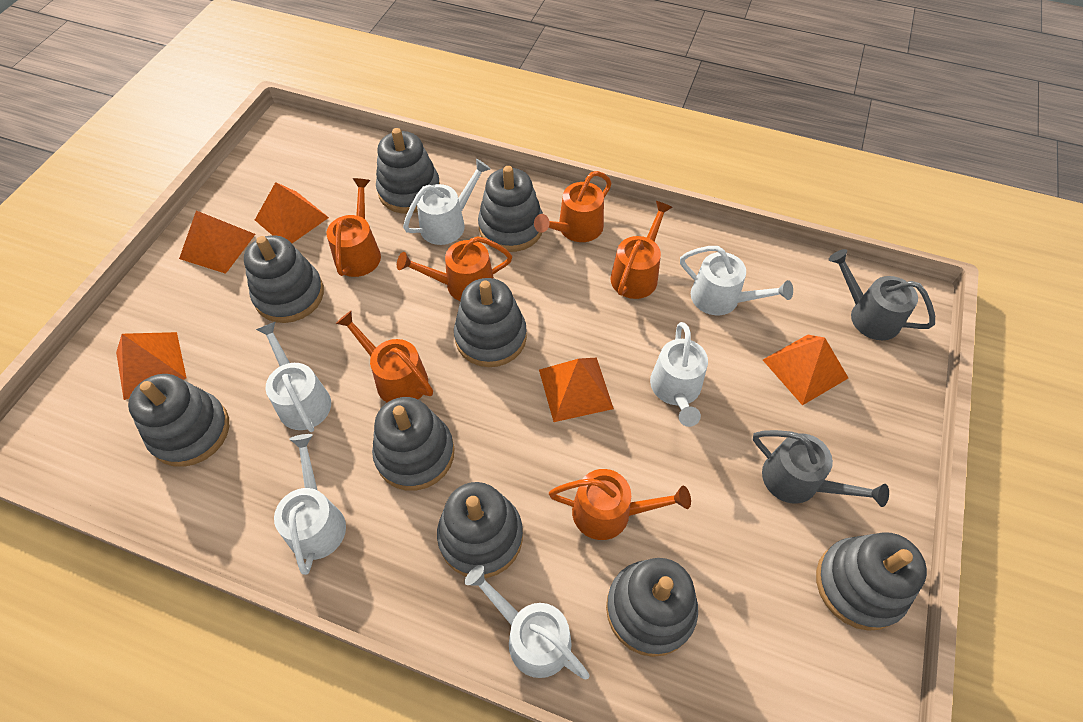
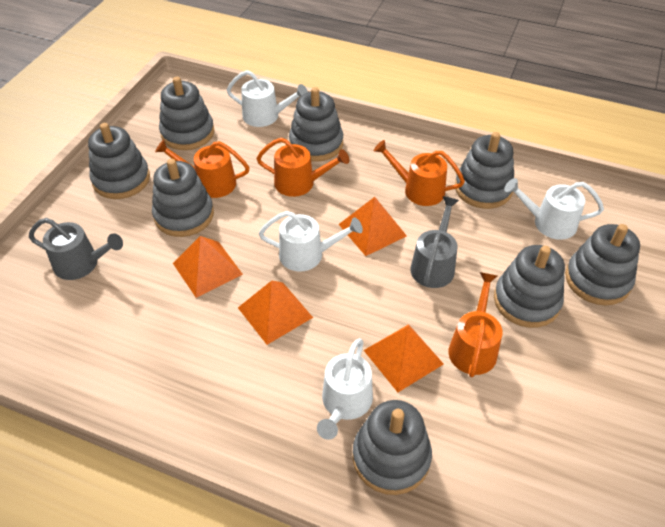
grey stacking toy: [128,374,229,467] [244,235,324,323] [372,397,455,491] [376,128,440,214] [437,482,523,578] [454,278,527,367] [478,166,543,252] [606,558,698,657] [816,532,927,631] = 9 -> [88,123,150,199] [152,159,214,237] [159,77,214,150] [289,87,343,162] [353,400,432,495] [455,132,514,209] [494,245,565,328] [565,224,640,305] = 8
orange pyramid: [116,332,186,400] [179,211,255,274] [255,182,329,243] [539,357,614,422] [763,335,848,405] = 5 -> [173,236,243,298] [238,281,313,345] [338,197,407,256] [364,324,444,392] = 4
orange watering can: [326,178,381,277] [336,311,433,403] [397,236,512,301] [534,171,612,242] [549,469,691,540] [610,201,672,299] = 6 -> [155,139,250,198] [256,138,349,197] [374,140,465,206] [448,272,503,377] = 4
white watering can: [256,321,331,432] [274,434,346,575] [403,159,490,245] [465,565,589,679] [650,322,708,427] [680,246,793,315] = 6 -> [227,70,308,127] [259,211,363,271] [317,338,373,440] [504,178,604,240] = 4

